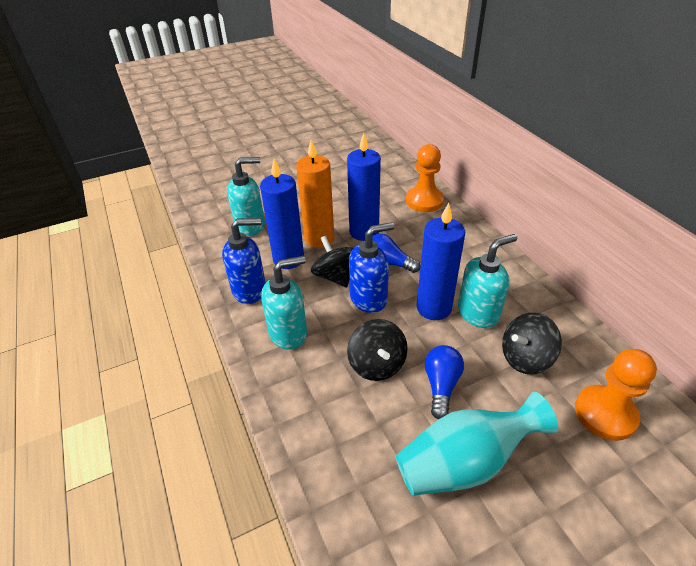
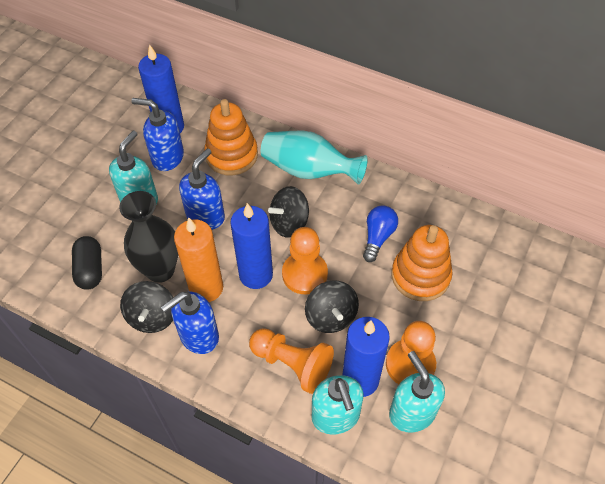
black capsule: none = 0 -> [72,236,102,290] = 1
black vase: none = 0 -> [119,191,178,283] = 1
blue light bulb: [372,234,421,273] [425,345,464,419] = 2 -> [363,205,398,262] = 1
blue soap dispenser: [222,218,266,304] [349,222,395,313] = 2 -> [131,98,184,171] [161,292,219,354] [179,148,225,230] = 3
orange pawn: [406,144,444,212] [575,349,657,441] = 2 -> [249,328,334,394] [282,227,328,294] [386,321,436,384] = 3
orange stacking toy: none = 0 -> [204,99,258,175] [391,225,453,301] = 2

